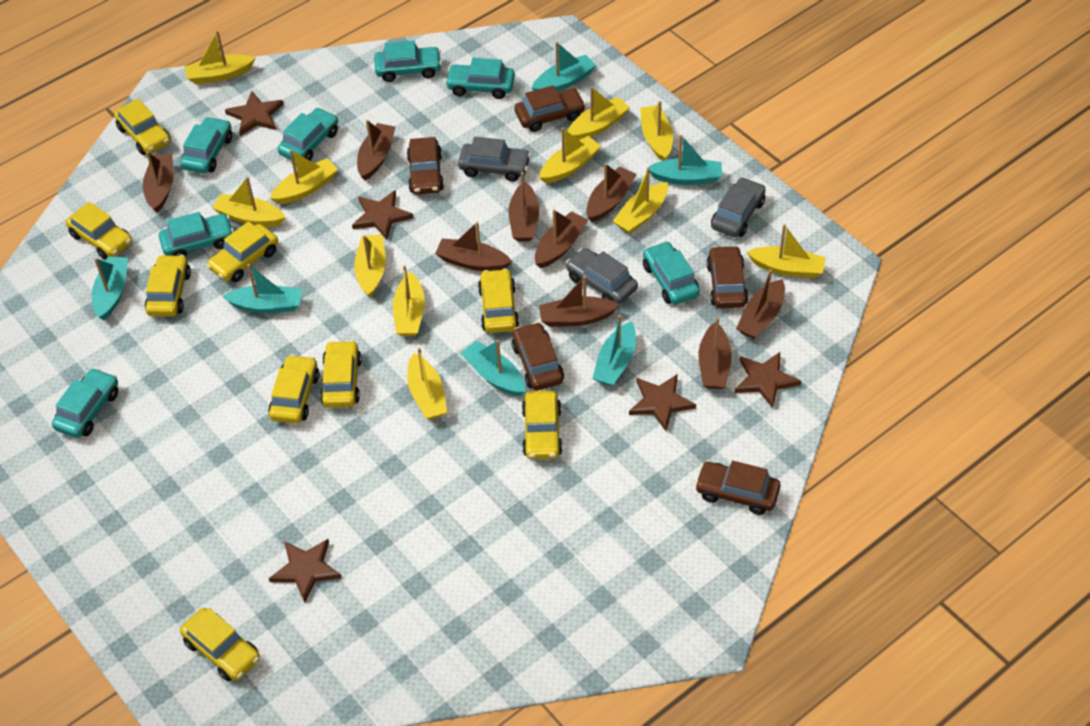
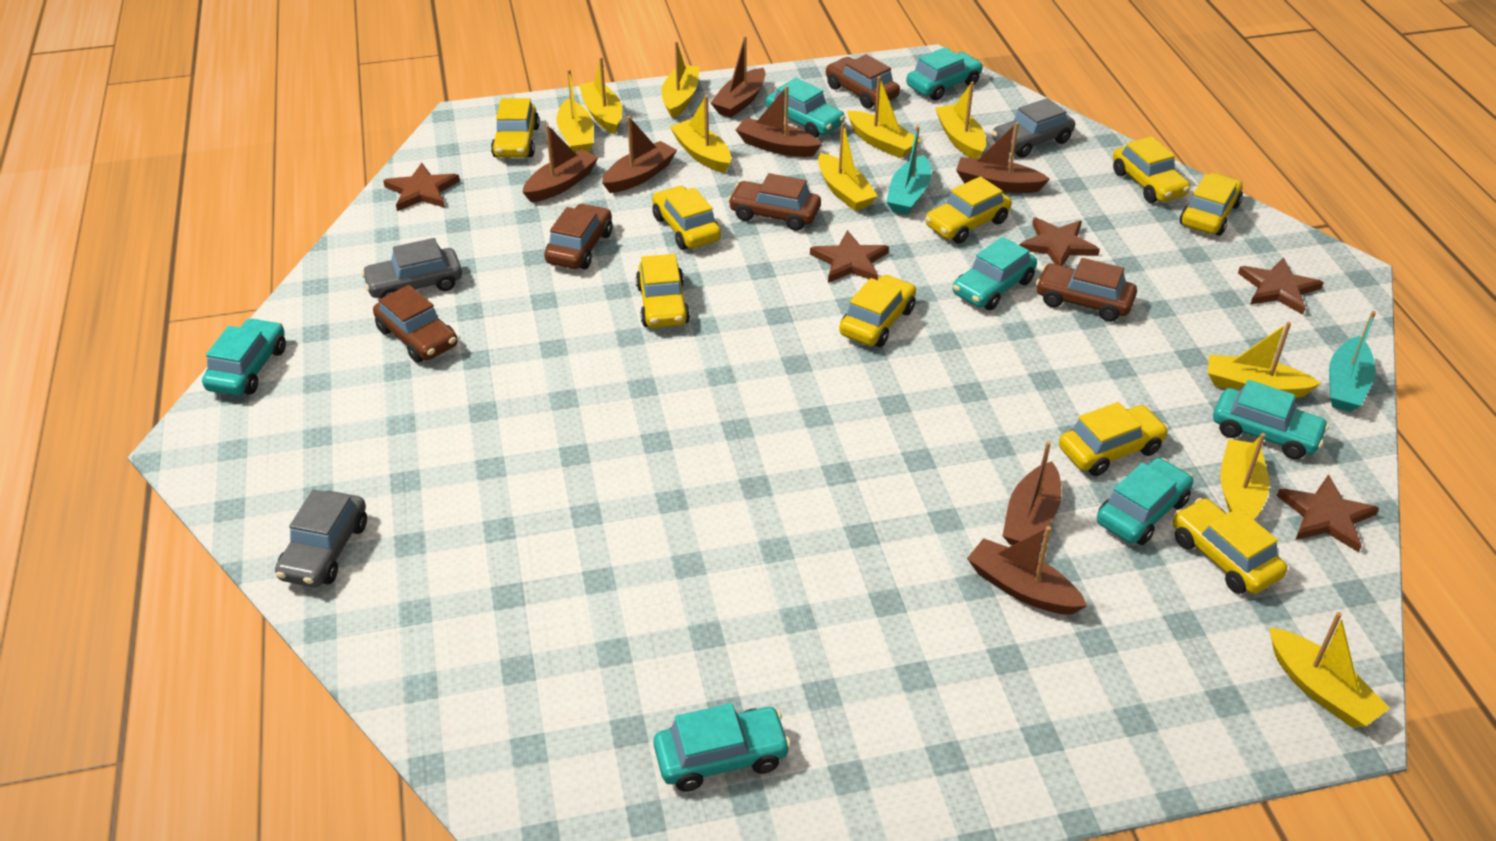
brown boat: [143,151,174,213] [357,120,395,180] [435,222,512,271] [509,172,539,241] [535,209,588,269] [539,275,620,327] [586,163,637,222] [698,317,732,389] [736,269,785,339] = 9 -> [522,125,599,203] [602,116,677,193] [711,36,766,118] [736,86,822,157] [956,122,1050,193] [967,526,1087,615] [1002,441,1062,545] = 7
turquoise boat: [92,257,128,320] [223,264,302,313] [461,340,526,396] [532,42,596,92] [592,315,636,386] [647,135,722,185] = 6 -> [887,126,931,215] [1329,311,1376,412] = 2
yellow boat: [184,30,255,84] [212,177,286,227] [270,150,338,204] [354,235,386,297] [393,265,425,336] [407,348,447,420] [539,128,601,183] [568,86,630,140] [612,168,668,234] [640,101,673,161] [747,224,826,278] = 11 -> [556,69,594,152] [579,57,622,134] [662,41,700,118] [670,95,731,173] [818,123,878,211] [847,76,921,158] [935,82,986,158] [1208,322,1321,398] [1220,433,1269,519] [1269,612,1390,728] = 10

